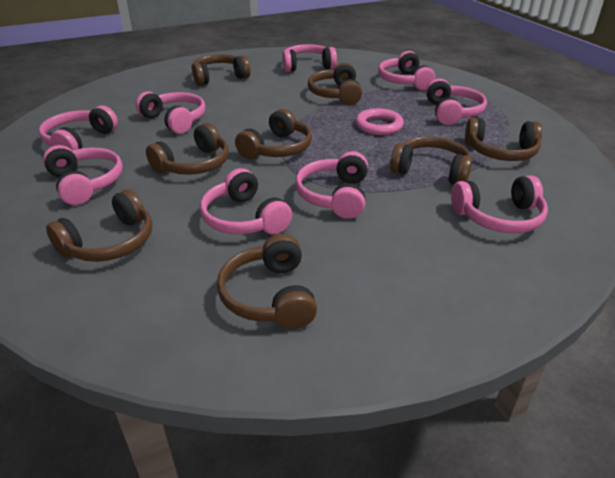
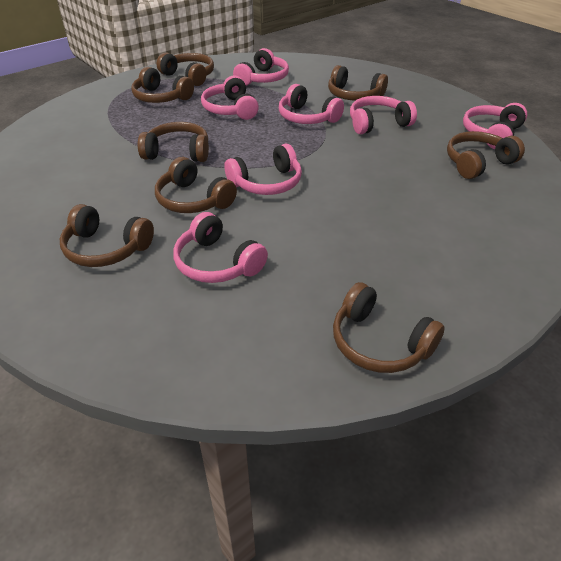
pink headphones: [39,106,118,150] [43,145,123,205] [136,91,205,134] [200,168,292,234] [282,44,337,72] [295,151,368,219] [378,51,435,90] [426,78,487,125] [451,175,548,233] = 9 -> [173,212,268,283] [201,76,259,120] [224,144,302,195] [233,48,289,86] [279,84,344,124] [350,96,417,134] [463,103,527,149] = 7
pink ring: [355,108,404,135] = 1 -> none = 0

